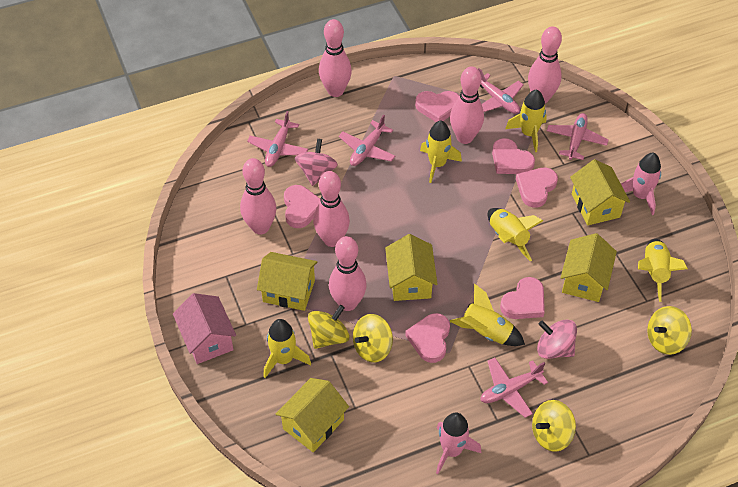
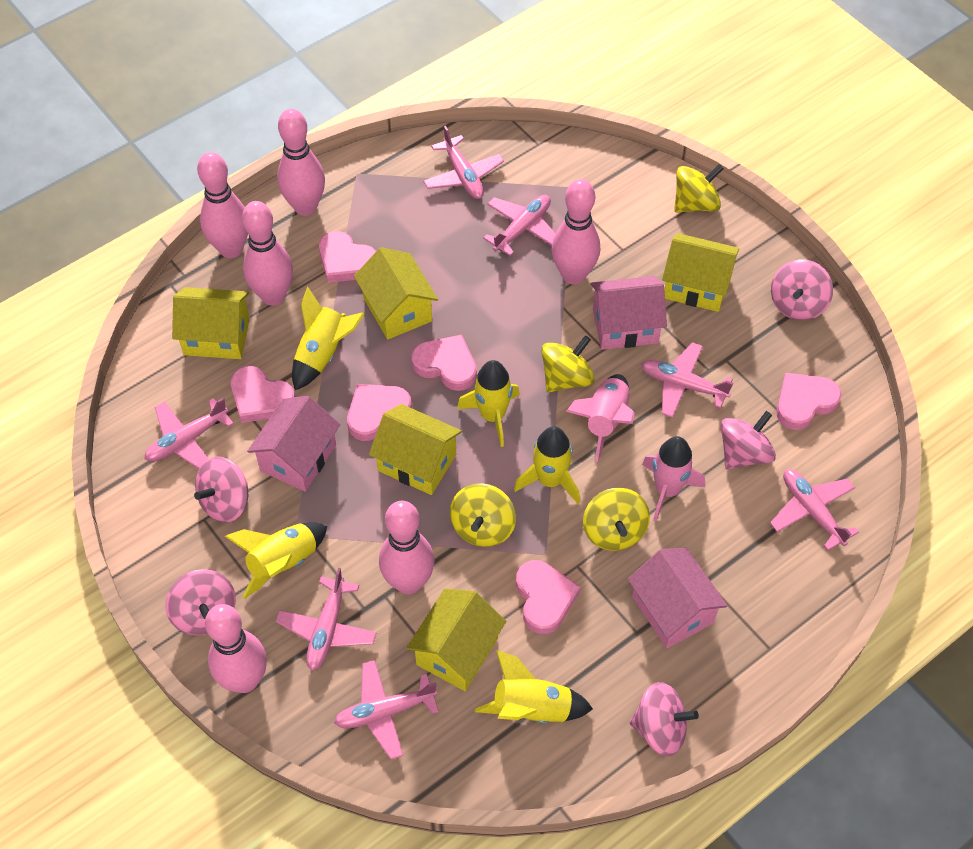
pink house: [173,293,236,364] = 1 -> [247,396,340,492] [591,276,667,350] [628,548,727,648] = 3
pink plane: [247,111,308,167] [339,115,395,166] [478,68,524,114] [480,358,548,418] [547,113,609,160] = 5 -> [145,397,234,469] [275,568,377,671] [334,660,439,759] [423,126,504,199] [483,195,556,256] [641,342,733,418] [770,469,859,551] = 7
pink spinning top: [295,139,338,186] [537,319,577,359] = 2 -> [165,569,236,635] [194,456,248,523] [630,682,699,756] [720,411,776,469] [771,259,833,321] = 5
yellow rocket: [263,319,311,378] [420,120,462,183] [450,284,525,346] [488,208,543,262] [505,89,547,152] [638,239,688,302] = 6 -> [225,522,327,599] [292,287,365,390] [457,360,520,447] [475,650,593,724] [514,426,580,504] = 5

